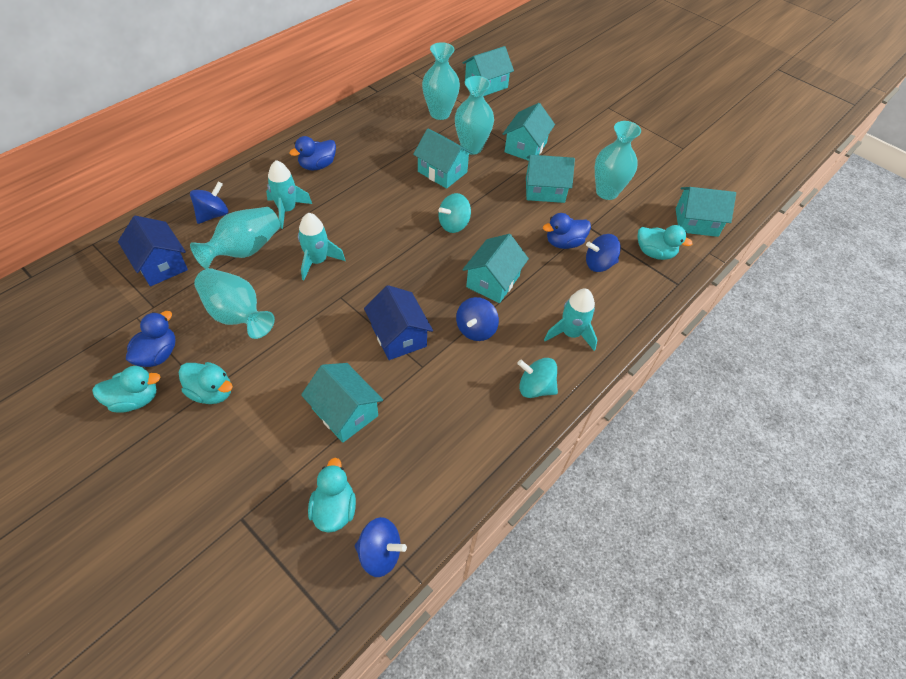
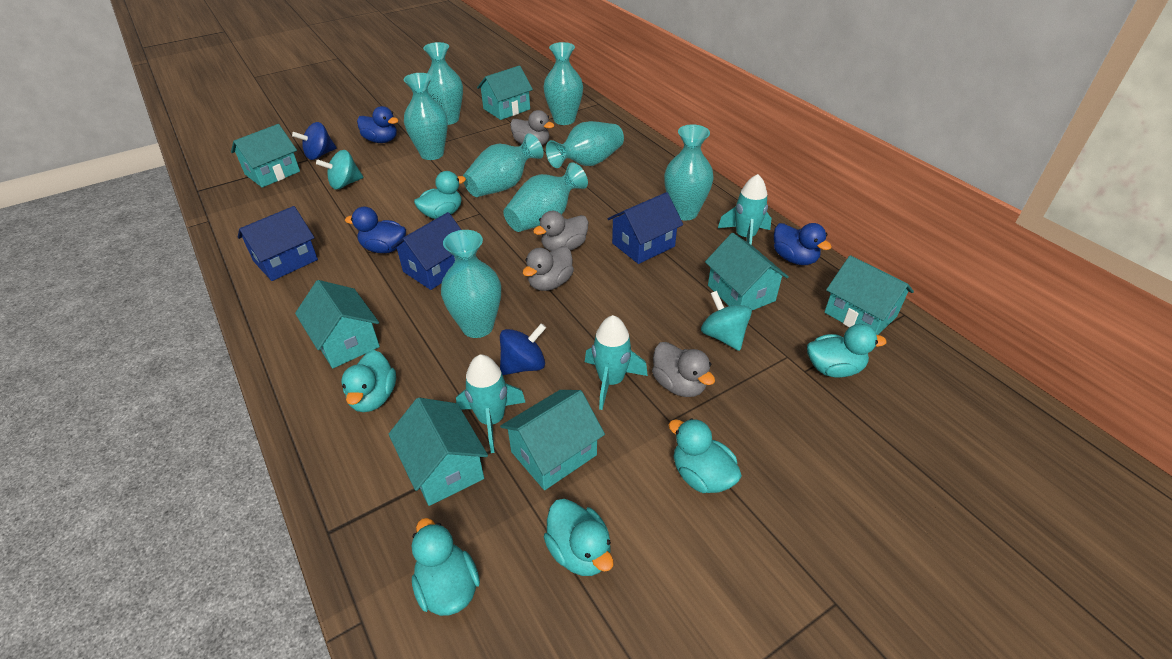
blue house: [118,216,188,287] [364,285,433,360] = 2 -> [238,206,318,281] [391,212,461,290] [607,192,683,264] = 3
blue spinning top: [190,182,228,224] [355,517,407,577] [456,297,499,341] [586,234,621,272] = 4 -> [292,122,337,160] [500,323,546,375] = 2
grey duck: none = 0 -> [510,110,554,145] [523,246,574,291] [533,211,588,251] [652,342,715,397] = 4
turquoise duck: [92,366,161,413] [178,362,233,404] [308,458,356,533] [637,225,693,260] = 4 -> [341,350,396,412] [412,518,480,616] [414,171,466,219] [544,499,614,576] [668,418,742,493] [807,324,886,378] = 6
turquoise vase: [190,207,280,269] [194,268,275,339] [422,42,460,120] [455,76,494,155] [595,121,641,200] = 5 -> [404,73,448,160] [423,42,463,125] [441,230,501,338] [463,133,544,197] [503,162,588,232] [543,42,583,125] [546,121,624,168] [664,124,714,220] = 8

